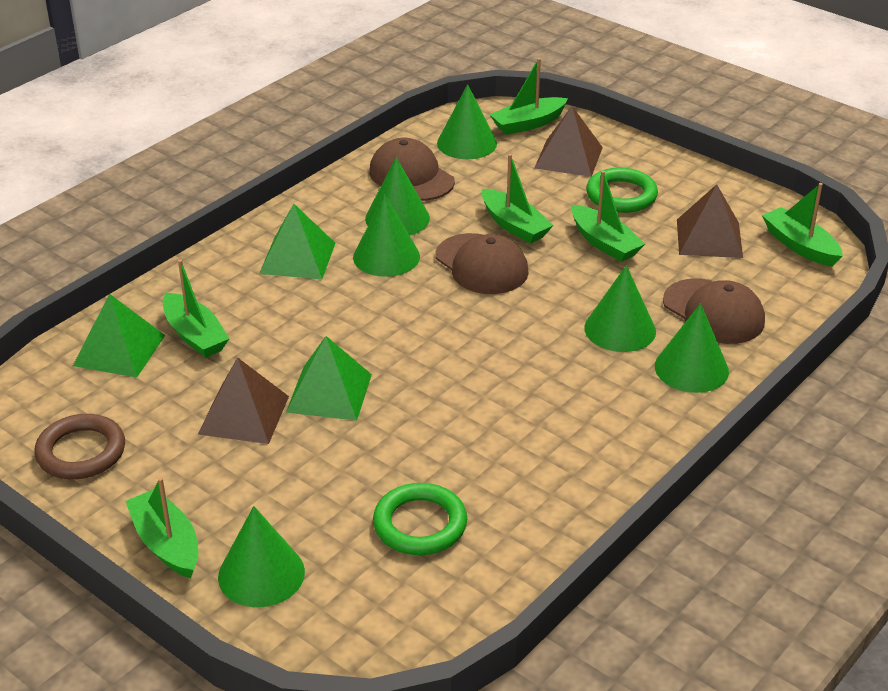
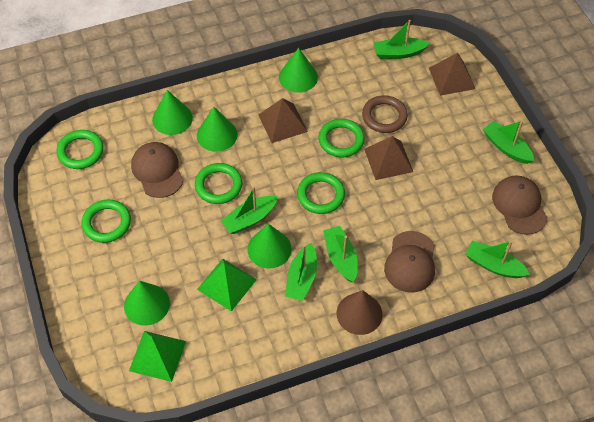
brown cone: none = 0 -> [337,290,383,335] = 1
green cone: [218,506,305,607] [353,194,420,277] [365,157,430,236] [437,84,497,159] [584,265,656,352] [655,303,729,393] = 6 -> [124,281,170,326] [152,90,193,135] [197,107,237,152] [247,224,292,269] [279,48,318,93] = 5
green pyramid: [73,294,165,378] [259,204,335,280] [286,336,372,421] = 3 -> [129,331,186,382] [197,259,257,311] = 2
green ring: [373,483,467,555] [586,168,658,213] = 2 -> [57,130,104,169] [82,200,131,243] [195,163,242,204] [297,172,345,214] [318,119,365,157] = 5

